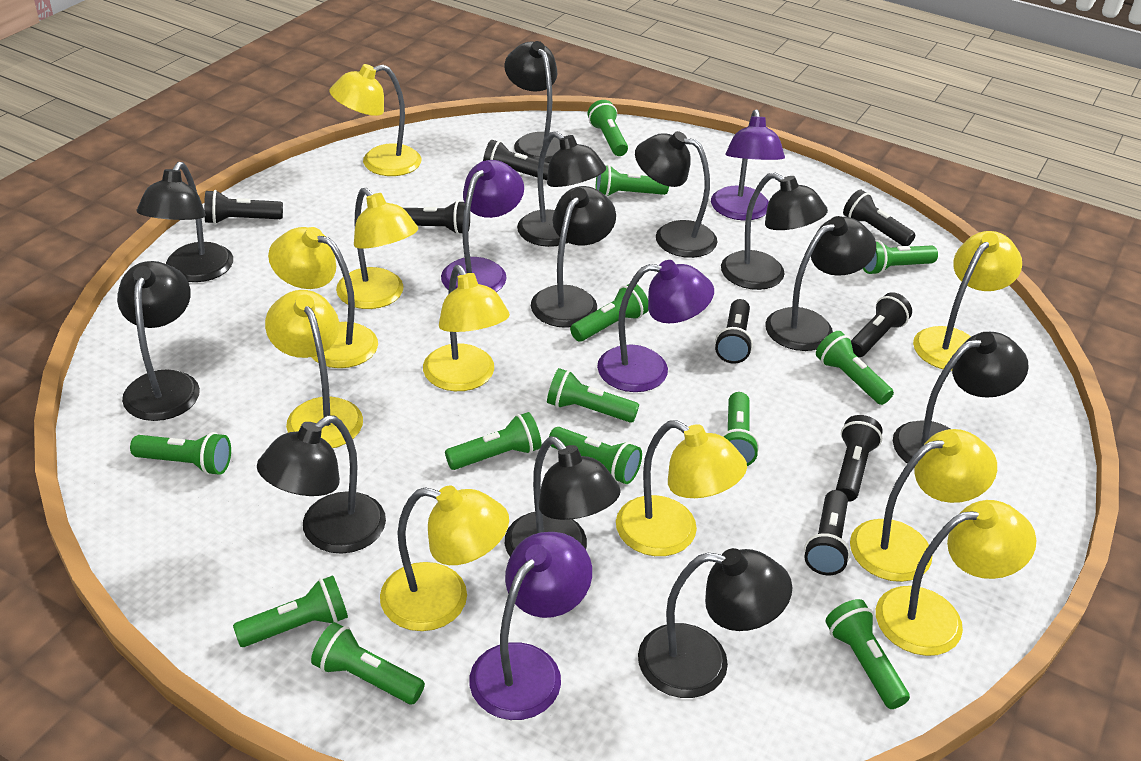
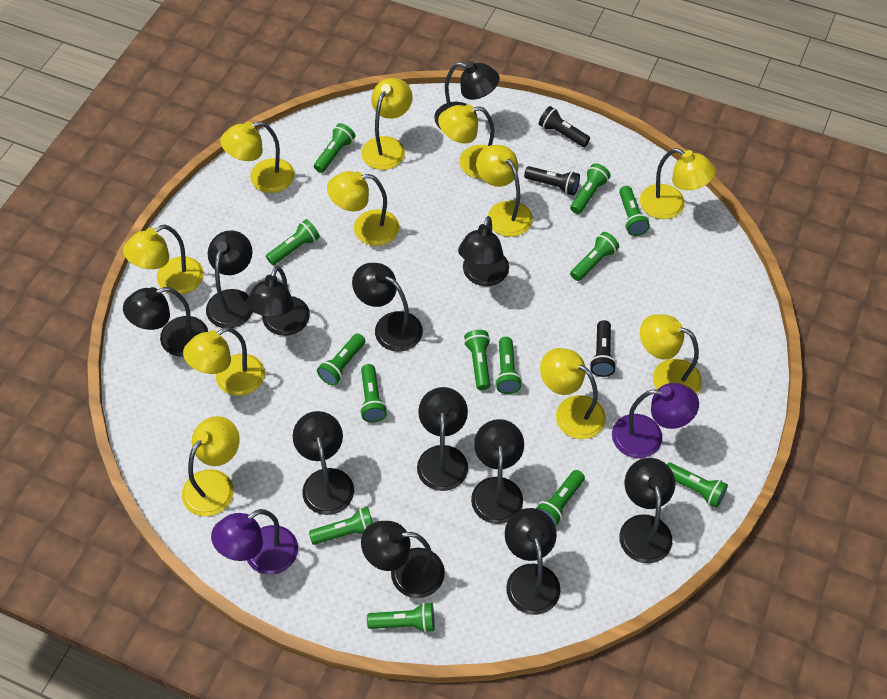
black flashlight: [204,190,283,224] [403,200,470,235] [483,140,549,180] [715,299,753,364] [804,490,850,575] [836,415,883,502] [843,190,915,246] [851,292,912,357] = 8 -> [524,166,580,196] [539,106,590,147] [590,320,616,377] = 3
purple lamp: [441,160,524,292] [469,532,592,720] [597,260,714,392] [711,109,785,221] = 4 -> [211,509,298,575] [612,383,699,458] = 2
yellow lamp: [265,290,363,448] [268,227,378,368] [330,64,421,176] [336,188,418,309] [380,485,509,631] [423,265,510,391] [616,420,747,556] [850,429,997,582] [876,500,1036,656] [913,231,1022,371] = 10 -> [123,224,204,295] [182,416,239,516] [183,327,265,396] [220,121,295,193] [327,171,399,246] [361,78,413,170] [438,104,494,179] [476,145,533,237] [540,348,606,439] [640,148,716,219] [640,314,702,394] = 11

